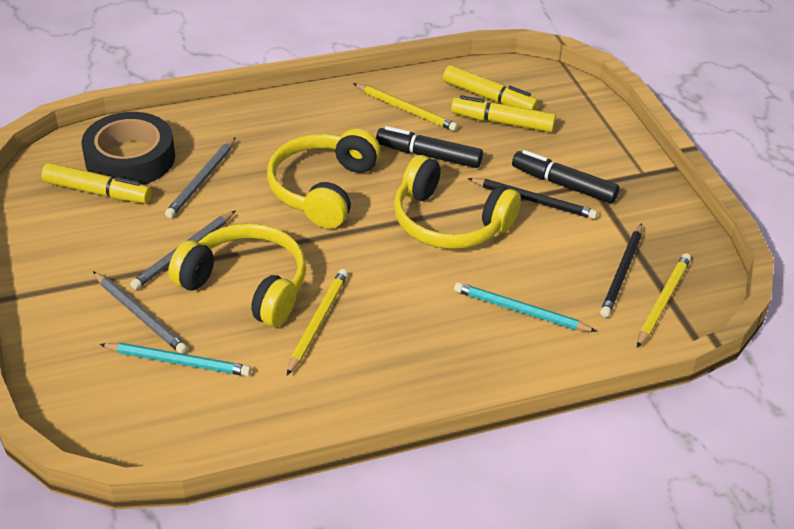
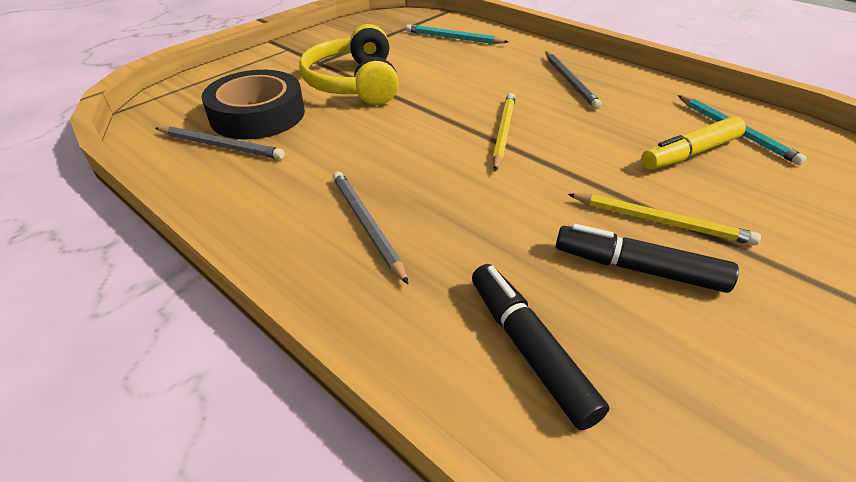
black pencil: [467,178,598,219] [600,223,642,317] = 2 -> none = 0
yellow headphones: [168,223,306,327] [267,128,380,228] [394,155,521,249] = 3 -> [299,24,399,105] = 1
yellow marker: [41,163,152,203] [443,65,538,110] [451,95,556,132] = 3 -> [641,116,746,170] = 1
yellow pencil: [287,269,348,375] [353,83,458,131] [637,253,691,348] = 3 -> [492,93,516,171] [568,193,761,245] = 2

